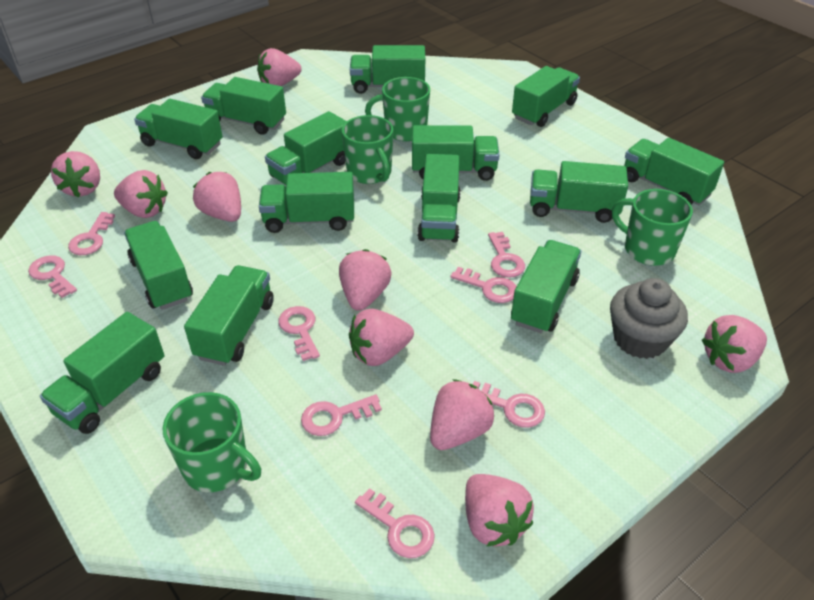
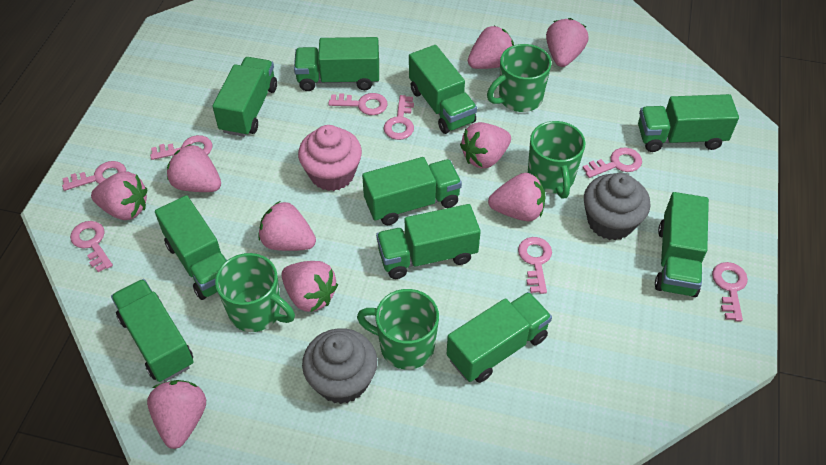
green truck: [40,312,164,434] [124,221,193,310] [134,99,223,159] [184,265,274,366] [201,77,286,135] [259,172,354,233] [265,111,347,185] [350,45,425,94] [412,125,500,181] [418,154,461,243] [511,240,581,333] [512,66,580,127] [530,161,628,223] [624,138,724,205] = 14 -> [111,279,194,382] [155,195,227,300] [212,57,277,137] [294,37,379,91] [362,157,462,225] [376,204,481,279] [409,45,477,134] [447,292,552,383] [638,94,739,152] [655,192,709,297] = 10
grey cupcake: [610,278,688,359] = 1 -> [302,328,377,404] [584,173,651,240] = 2
pink cupcake: none = 0 -> [298,125,362,191] = 1

